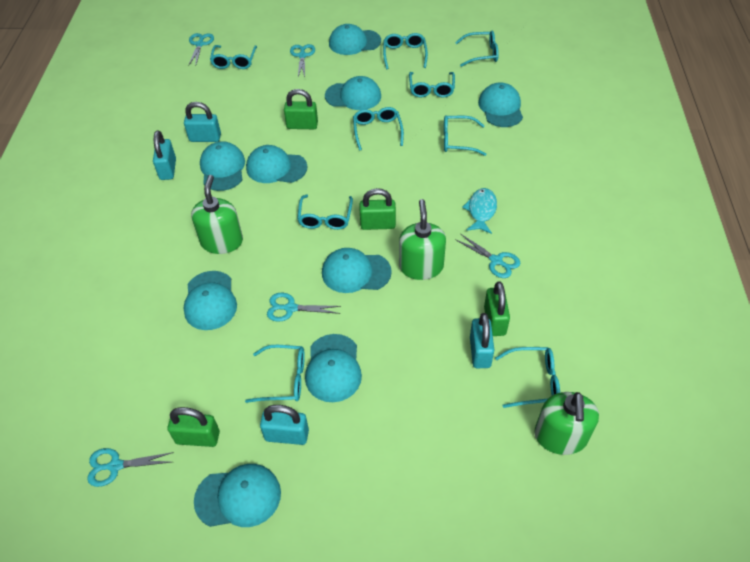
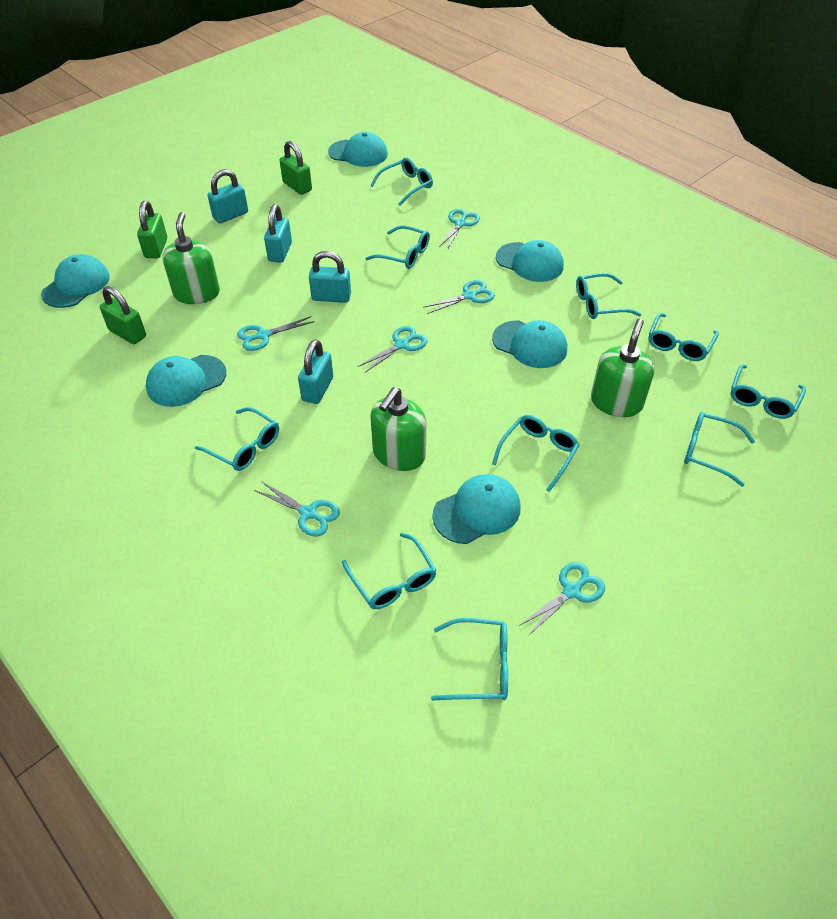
green padlock: [168,407,220,447] [284,89,318,129] [360,188,396,230] [484,282,510,336] = 4 -> [100,286,146,344] [137,201,167,258] [280,141,312,195] = 3
turquoise cap: [183,271,237,330] [194,464,281,527] [200,141,245,191] [246,145,308,183] [305,334,362,402] [322,248,392,293] [325,76,381,110] [329,24,381,55] [478,83,523,127] = 9 -> [41,254,110,308] [146,355,226,407] [328,132,388,167] [432,474,521,544] [492,320,567,368] [496,240,564,282] = 6
turquoise fish: [462,188,497,234] = 1 -> none = 0
turquoise glasses: [210,45,257,69] [245,345,305,403] [297,194,353,230] [353,107,404,151] [383,33,428,70] [409,72,455,98] [444,115,486,156] [455,31,499,67] [495,347,560,408] = 9 -> [195,407,279,471] [342,533,437,609] [365,225,430,269] [370,158,433,206] [431,618,508,700] [492,415,579,492] [576,273,642,319] [649,313,719,361] [684,412,755,487] [731,365,806,419] = 10
turquoise scissors: [87,448,174,487] [189,33,214,65] [267,293,341,322] [290,44,315,77] [455,234,520,278] = 5 -> [237,316,315,351] [254,481,340,537] [358,326,428,373] [423,280,495,314] [439,209,480,250] [519,562,605,636] = 6

